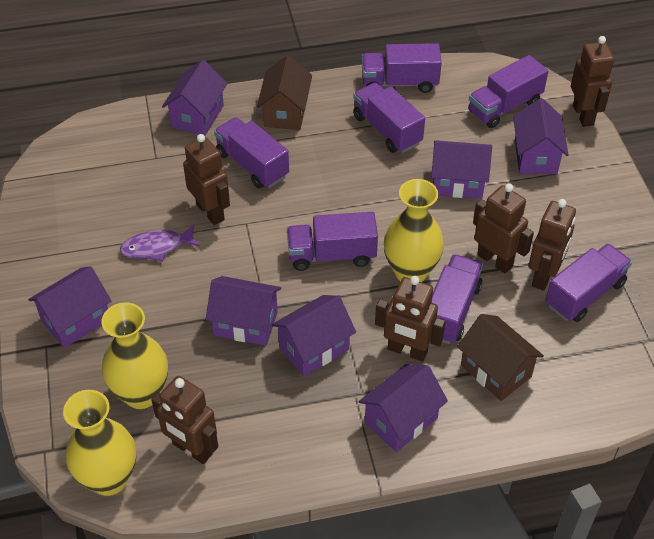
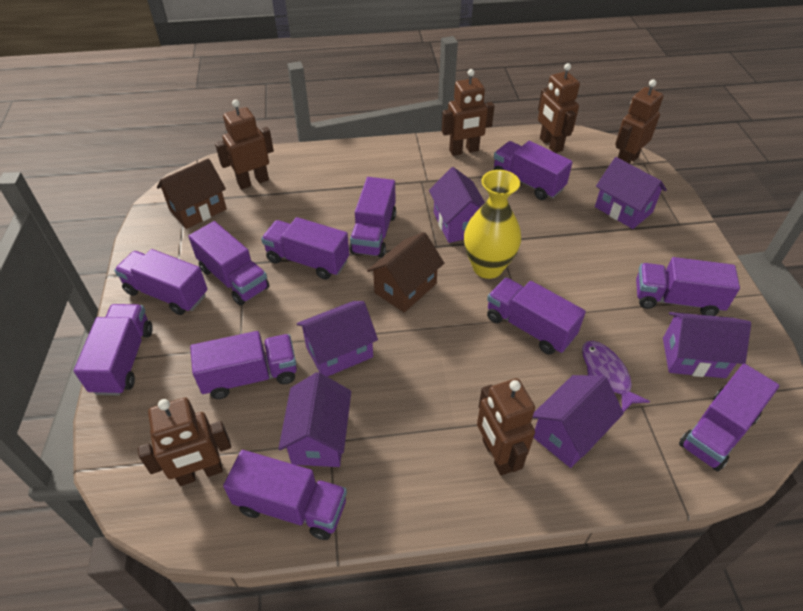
purple house: [28,266,111,348] [162,60,227,136] [206,276,281,346] [272,295,356,376] [358,364,448,452] [431,140,492,199] [513,98,569,174] = 7 -> [278,372,351,467] [297,301,378,377] [429,167,485,243] [533,375,624,468] [595,157,667,229] [663,312,751,378] = 6
purple truck: [214,117,289,189] [287,212,378,271] [353,82,425,153] [362,43,442,93] [431,254,483,344] [468,55,548,128] [546,243,632,322] = 7 -> [74,304,153,395] [114,249,208,315] [188,221,270,306] [190,331,297,399] [223,450,347,540] [261,217,349,280] [349,177,396,258] [487,278,586,355] [494,141,573,200] [636,257,740,316] [679,364,780,471] = 11
yellow vase: [63,390,136,496] [102,302,168,409] [384,179,444,282] = 3 -> [464,170,521,279] = 1

